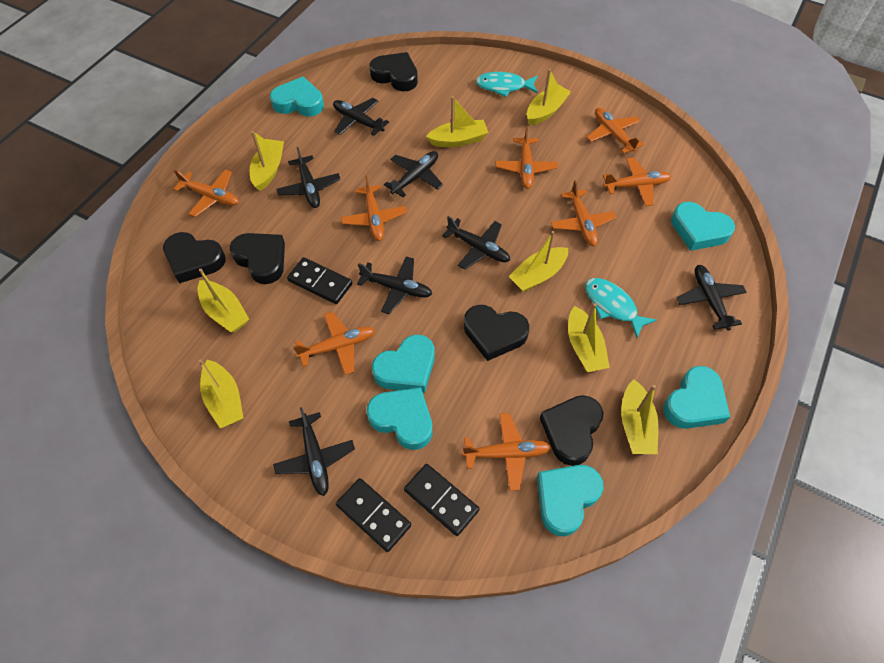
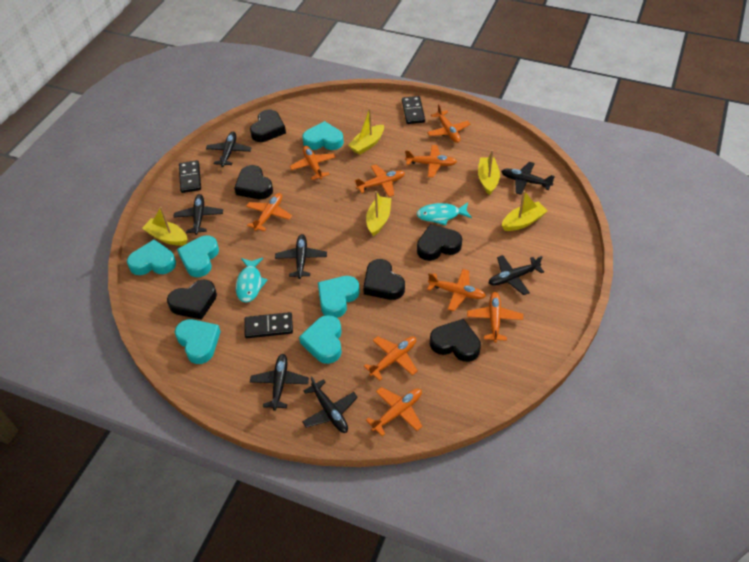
black heart: [163,232,226,283] [230,233,285,284] [370,52,418,91] [464,305,529,361] [540,395,604,466] = 5 -> [167,280,217,320] [234,165,273,199] [250,109,286,142] [363,259,405,300] [417,224,462,261] [430,319,481,362] = 6
orange plane: [173,169,239,217] [293,311,375,375] [341,176,407,241] [462,413,551,491] [495,127,558,189] [551,180,617,246] [587,108,644,153] [603,157,672,206] = 8 -> [246,193,292,231] [290,146,335,180] [354,164,405,197] [364,336,417,381] [366,387,422,436] [405,145,457,178] [427,104,470,143] [427,269,486,311] [467,292,523,343] = 9
yellow boat: [198,269,249,332] [198,359,243,429] [250,131,284,191] [426,96,489,147] [509,231,568,292] [527,69,571,125] [568,303,610,372] [621,379,658,454] = 8 -> [142,207,188,246] [348,108,384,155] [366,191,391,236] [478,150,500,195] [502,191,548,231] = 5

